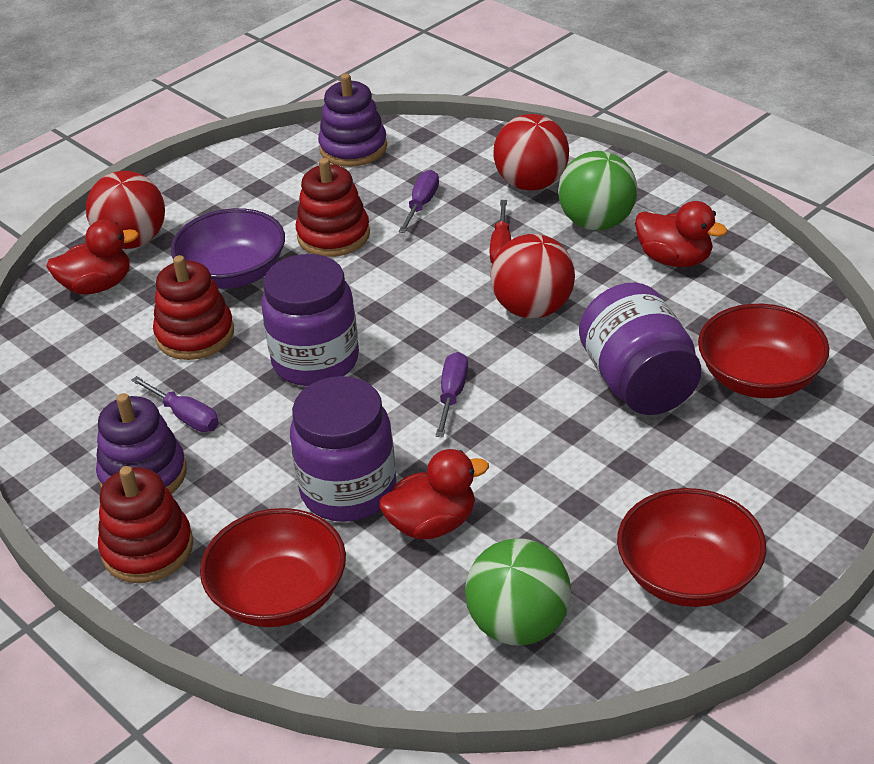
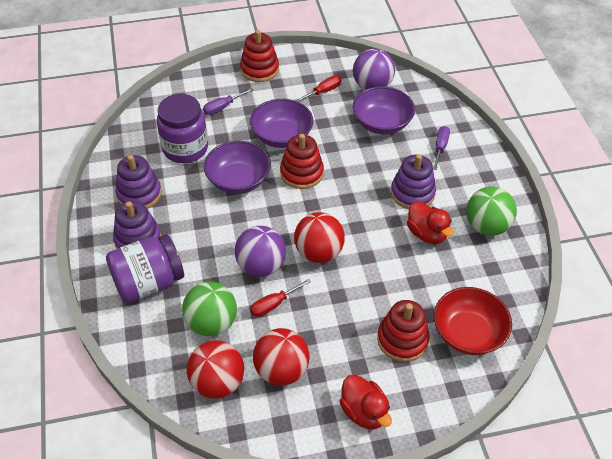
purple ball: none = 0 -> [235,226,286,277] [353,49,395,90] = 2
purple bowl: [171,208,285,289] = 1 -> [204,141,271,194] [250,99,313,148] [352,86,415,134] = 3
purple jar: [261,254,359,386] [290,376,396,522] [579,282,701,415] = 3 -> [106,234,184,303] [157,94,208,163] = 2
purple screwdriver: [131,376,219,432] [398,170,439,233] [436,352,468,437] = 3 -> [203,88,253,115] [433,126,450,170] = 2
purple stacking toy: [96,393,187,494] [318,73,387,167] = 2 -> [113,201,161,249] [115,155,162,209] [391,154,436,209] = 3
red bowl: [200,508,346,627] [617,488,766,607] [698,304,829,398] = 3 -> [434,287,512,355] = 1
red duck: [46,220,139,294] [379,449,489,539] [635,201,728,267] = 3 -> [339,374,392,429] [407,201,454,244] = 2
red screwdriver: [490,200,511,263] = 1 -> [250,279,311,317] [295,76,341,102] = 2

